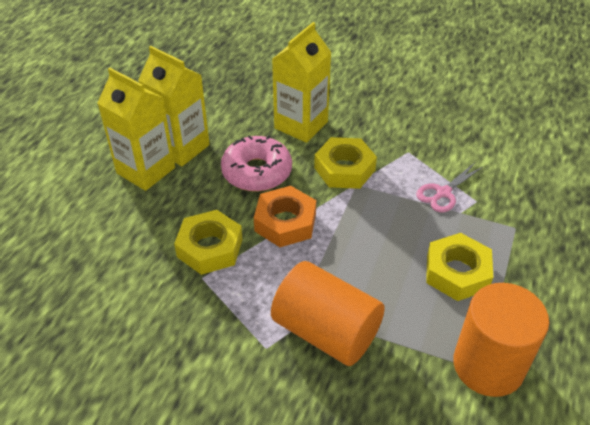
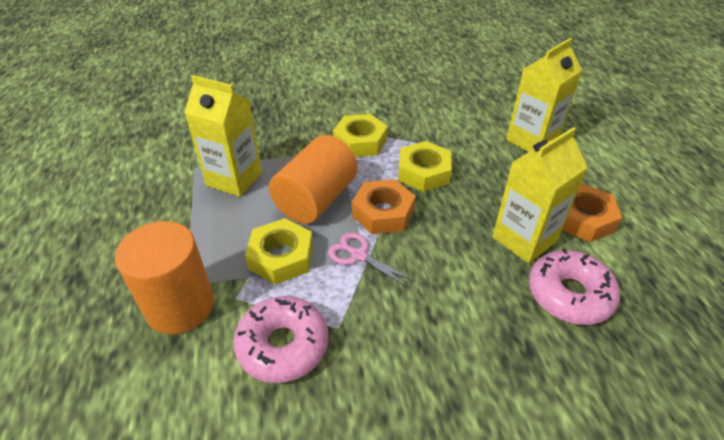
orange nut: [254,186,316,247] = 1 -> [352,179,416,234] [562,183,622,242] = 2
pink donut: [221,135,292,192] = 1 -> [233,296,328,383] [529,248,620,325] = 2

